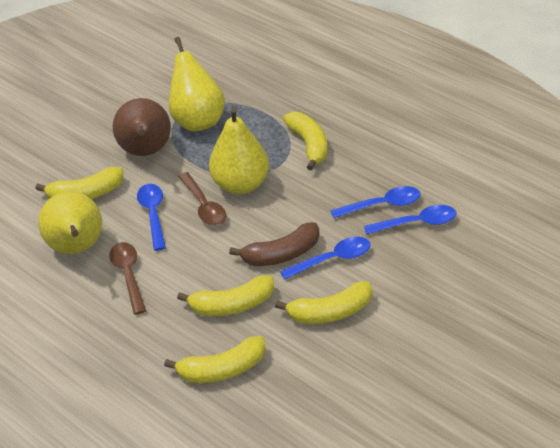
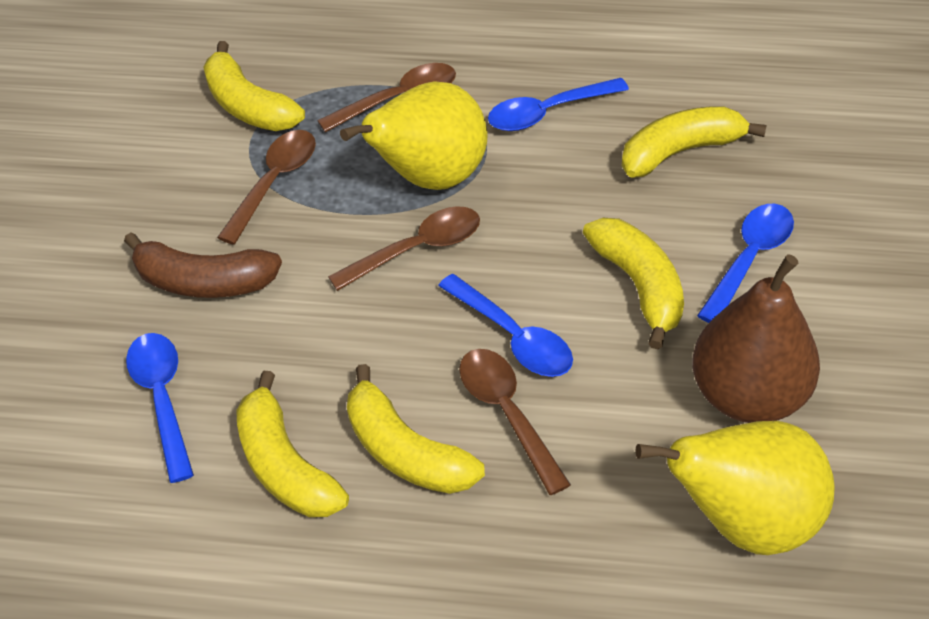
brown spoon: [109,242,146,315] [178,172,226,226] = 2 -> [217,130,316,245] [317,63,456,132] [328,206,480,291] [459,349,571,495] = 4
yellow pear: [38,191,102,254] [169,37,225,131] [209,107,269,194] = 3 -> [340,81,488,190] [635,421,835,555] = 2

